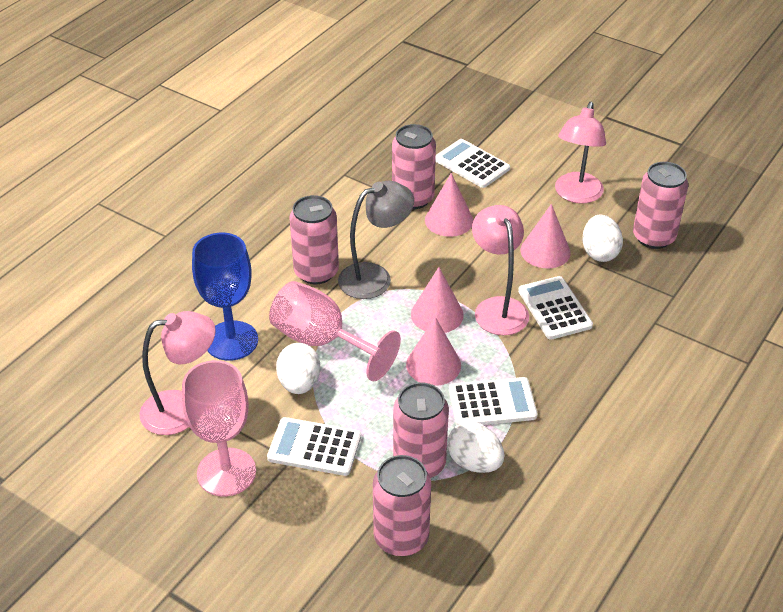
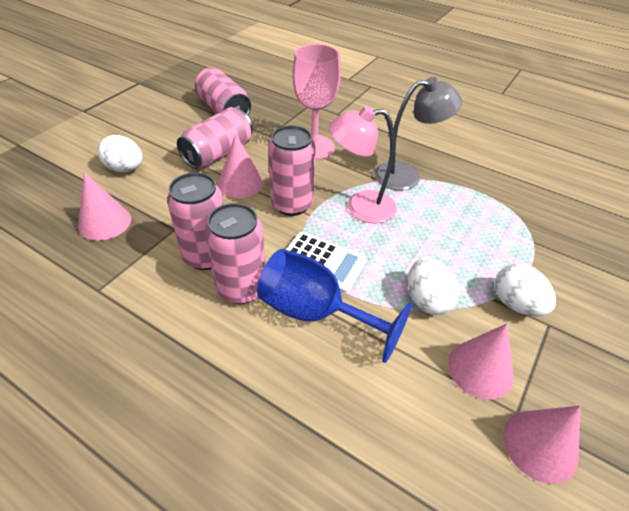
pink goblet: [182,360,256,497] [269,281,401,382] = 2 -> [292,44,341,160] = 1
pink lamp: [139,311,216,435] [472,205,529,335] [555,102,606,204] = 3 -> [329,106,397,223] = 1
white calculator: [267,417,361,476] [435,139,510,188] [449,377,538,426] [518,276,593,340] = 4 -> [286,232,367,293] = 1

